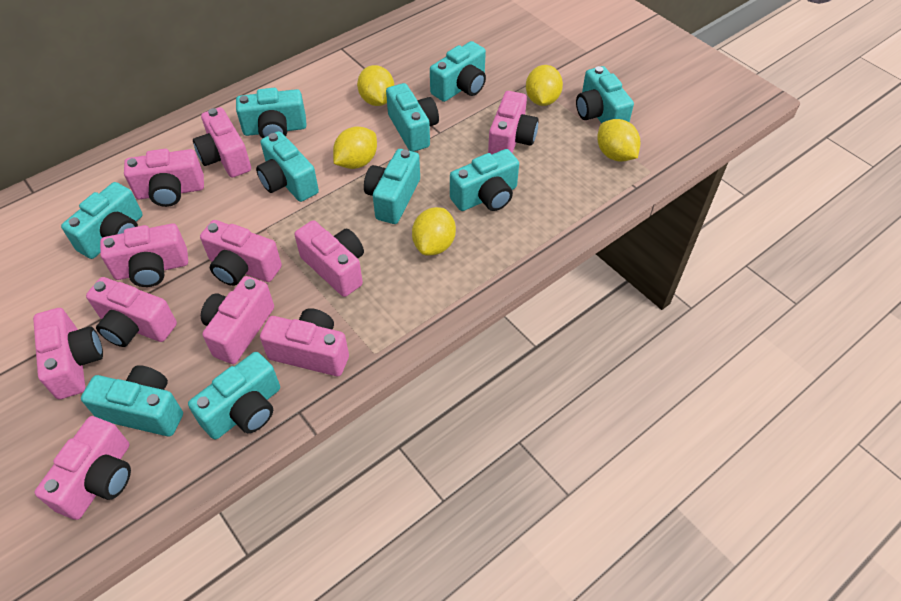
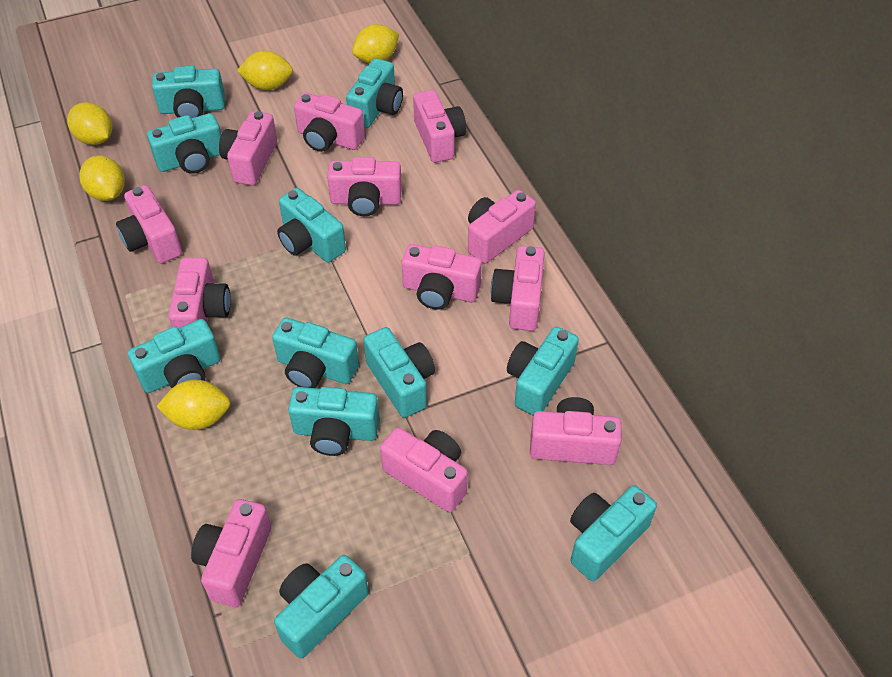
pink camera: [33,308,103,399] [35,416,131,520] [86,277,177,347] [100,224,188,287] [124,149,204,207] [193,107,251,178] [200,220,282,286] [201,276,274,364] [260,308,349,376] [294,220,364,297] [488,91,539,155] = 11 -> [116,185,182,263] [168,257,231,328] [191,499,272,607] [219,111,277,186] [294,93,365,152] [327,157,402,216] [380,428,468,512] [402,244,482,310] [413,90,466,163] [468,190,536,264] [491,246,545,331] [530,397,622,465] = 12
turquoise camera: [61,182,143,259] [81,365,183,437] [188,352,280,440] [236,88,307,139] [256,131,319,202] [364,149,420,224] [386,83,439,152] [430,41,486,102] [450,149,519,211] [576,66,634,123] = 10 -> [128,319,221,393] [147,113,221,173] [152,66,225,118] [272,317,359,388] [274,555,369,658] [277,188,346,262] [288,387,380,456] [346,58,403,128] [364,327,435,418] [507,327,579,415] [570,485,657,581] = 11

